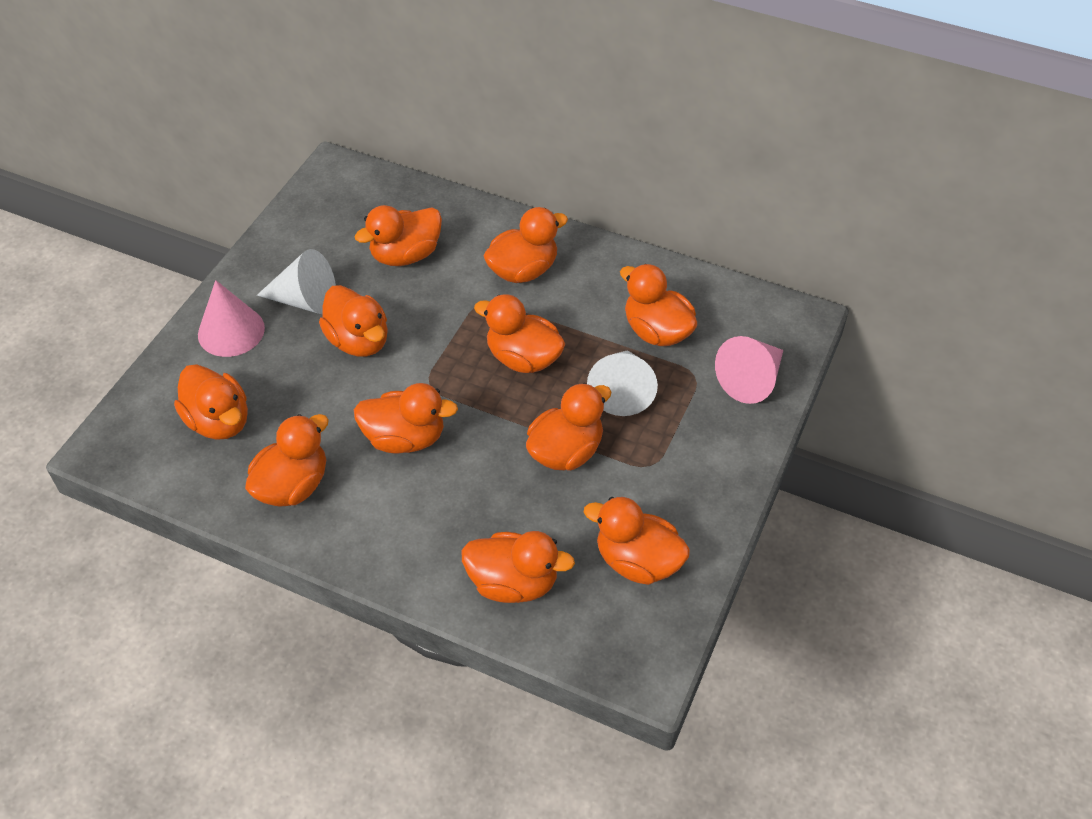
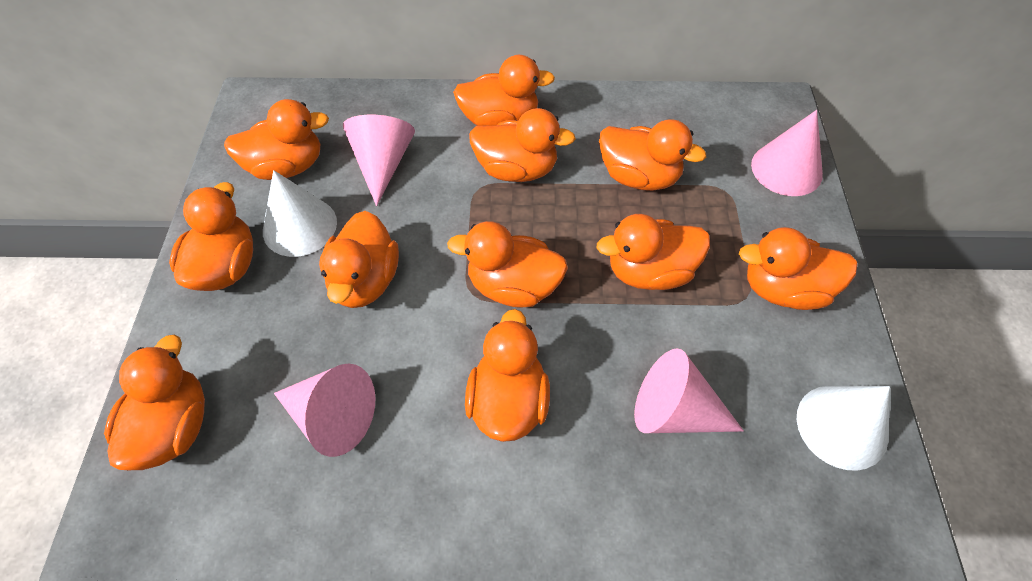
pink cone: [198,280,265,357] [715,336,783,404] = 2 -> [274,364,376,457] [343,115,415,206] [634,348,744,433] [751,110,823,196] = 4

